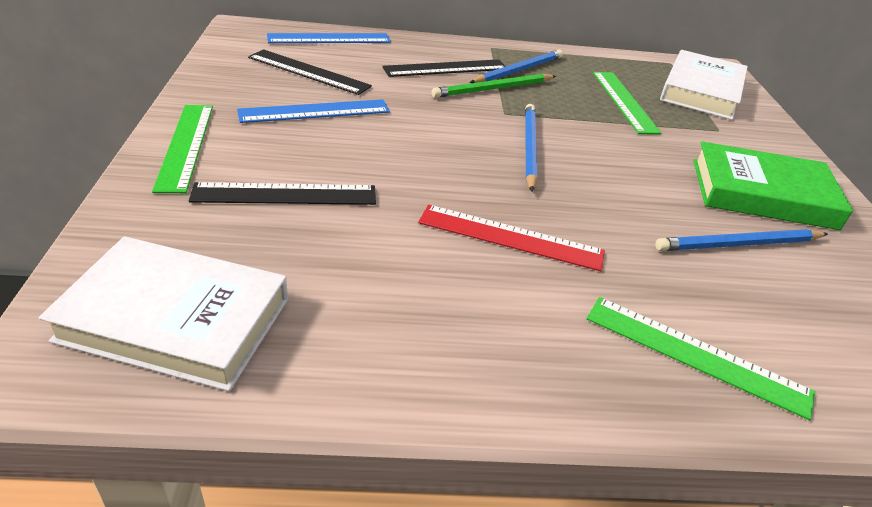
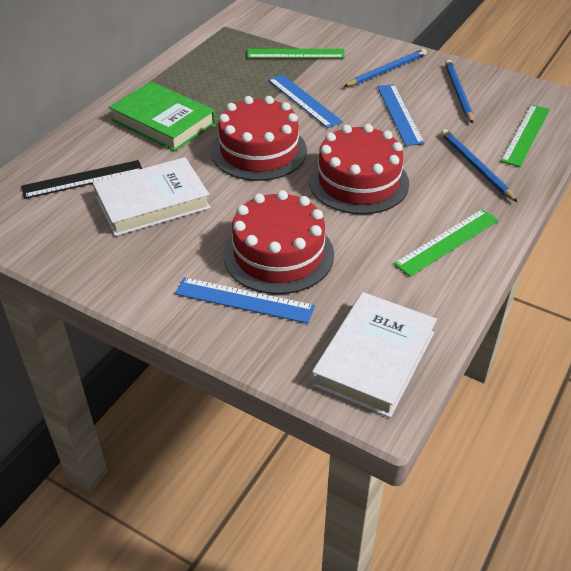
black ruler: [189,182,376,205] [248,49,372,95] [382,59,506,77] = 3 -> [21,160,142,199] = 1
blue ruler: [237,99,390,123] [267,33,391,43] = 2 -> [175,277,315,323] [268,74,343,128] [377,84,425,146] = 3
green pencil: [431,74,556,98] = 1 -> none = 0
red cake: none = 0 -> [211,96,307,181] [223,190,334,294] [309,124,409,214] = 3
red ruler: [418,204,605,271] = 1 -> none = 0

